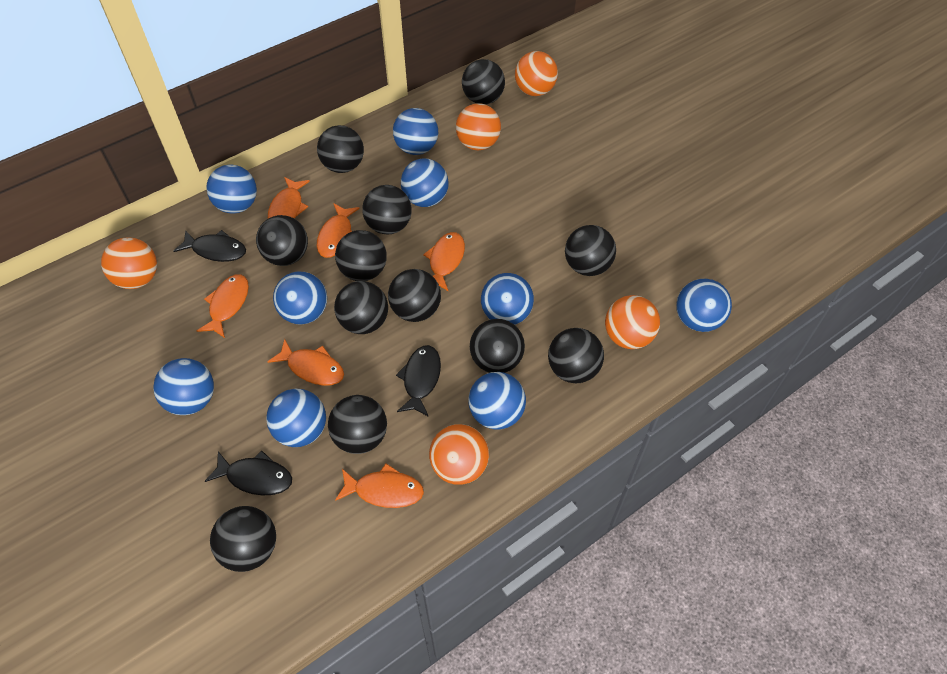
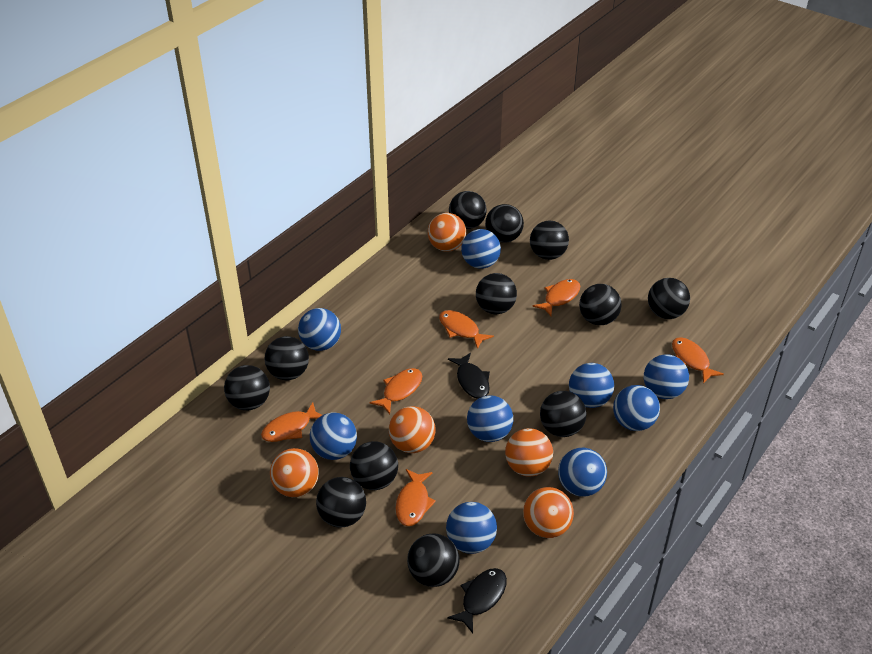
black fish: [174,230,246,262] [205,450,292,496] [396,345,441,417] = 3 -> [447,568,507,633] [448,353,490,399] = 2

